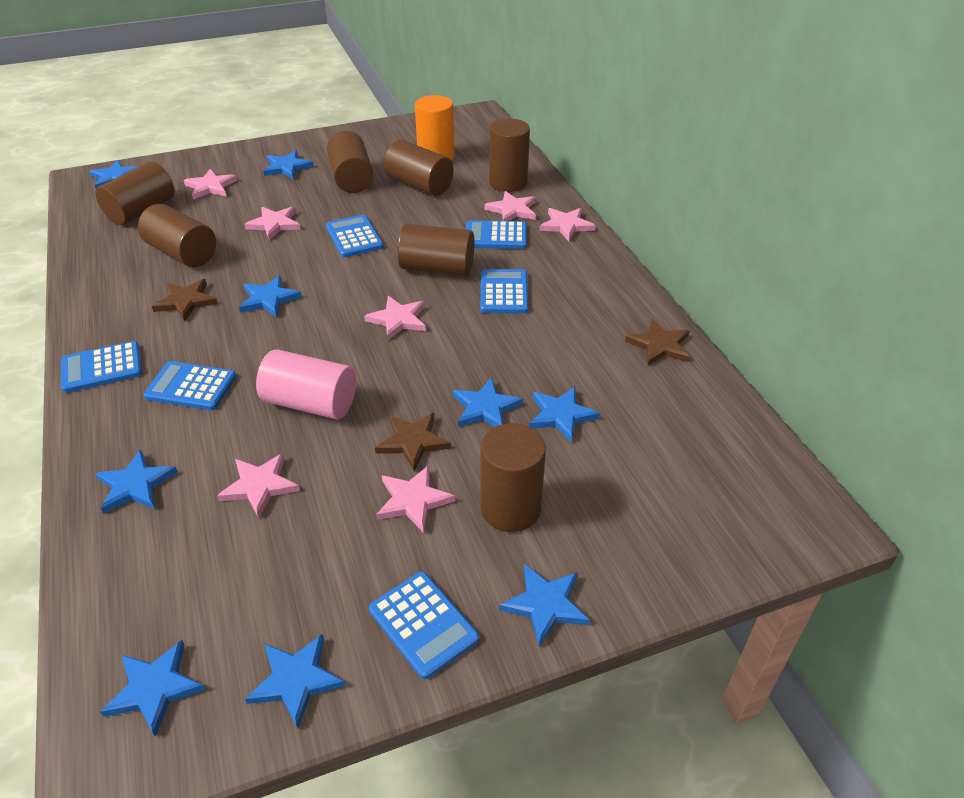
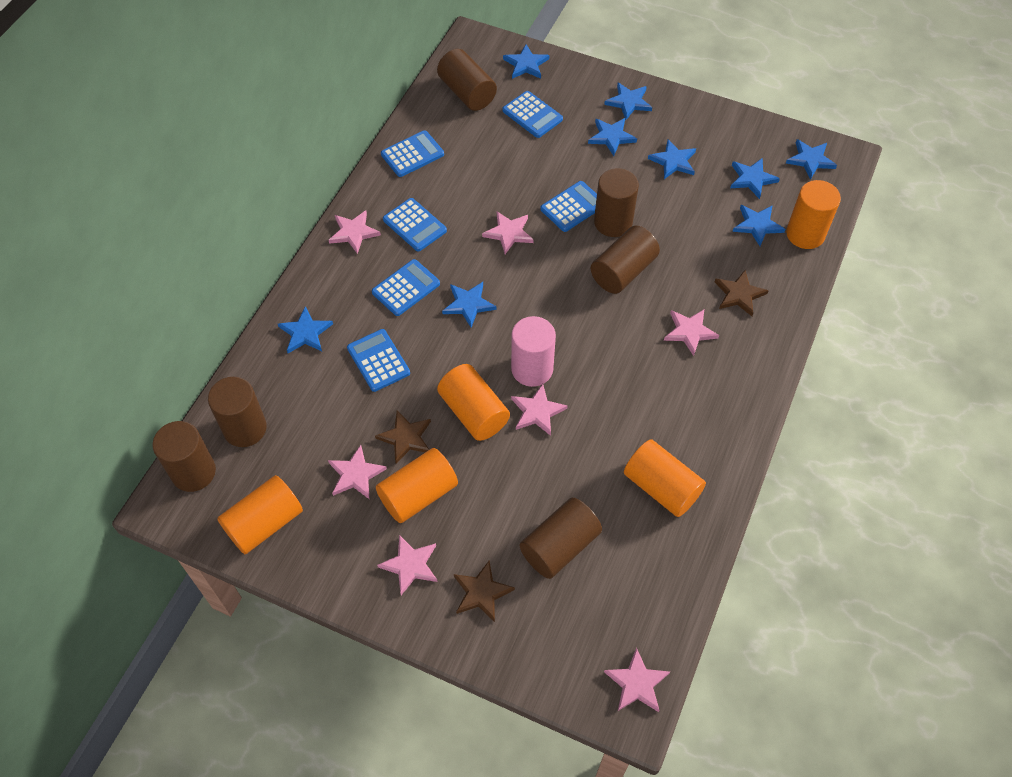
brown cylinder: [95,162,174,225] [138,204,216,267] [327,131,373,193] [384,140,454,196] [398,224,474,276] [480,423,546,532] [489,118,530,192] = 7 -> [152,421,216,492] [208,377,267,447] [437,49,497,111] [520,498,602,579] [591,226,660,294] [594,168,639,237] = 6
orange cylinder: [415,95,455,161] = 1 -> [217,475,303,554] [376,448,458,523] [437,364,510,441] [624,439,706,517] [786,180,841,249] = 5

